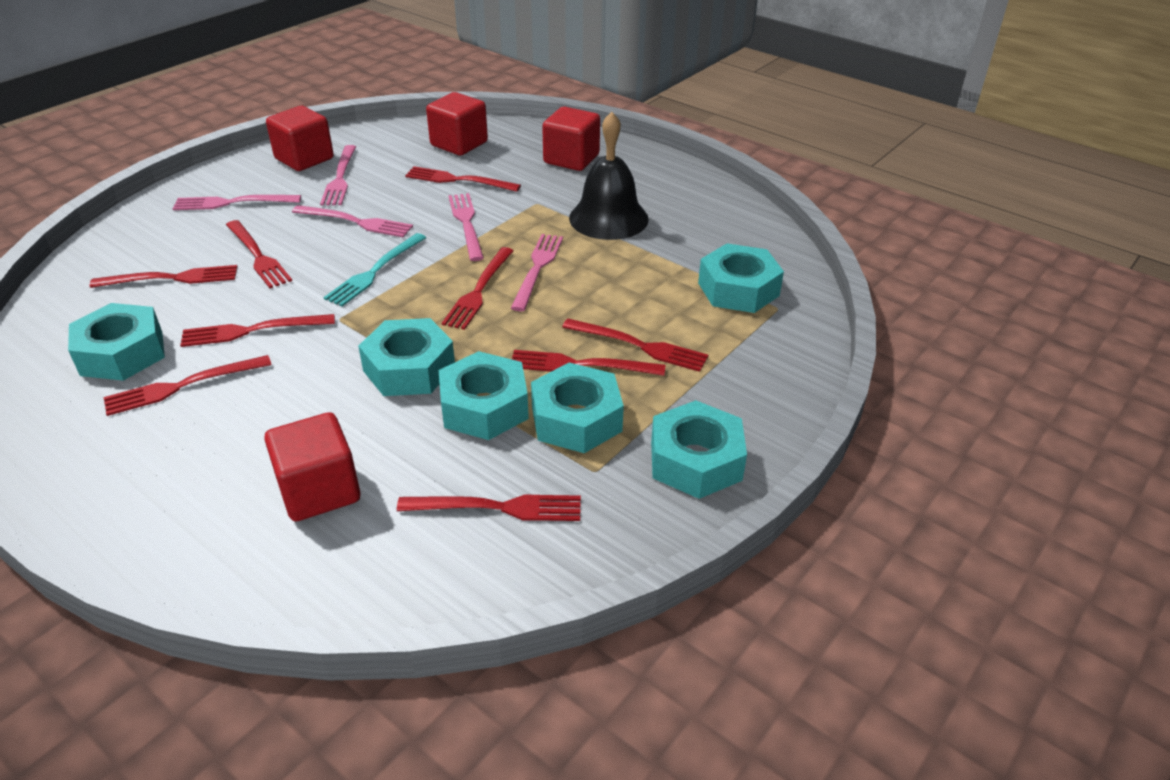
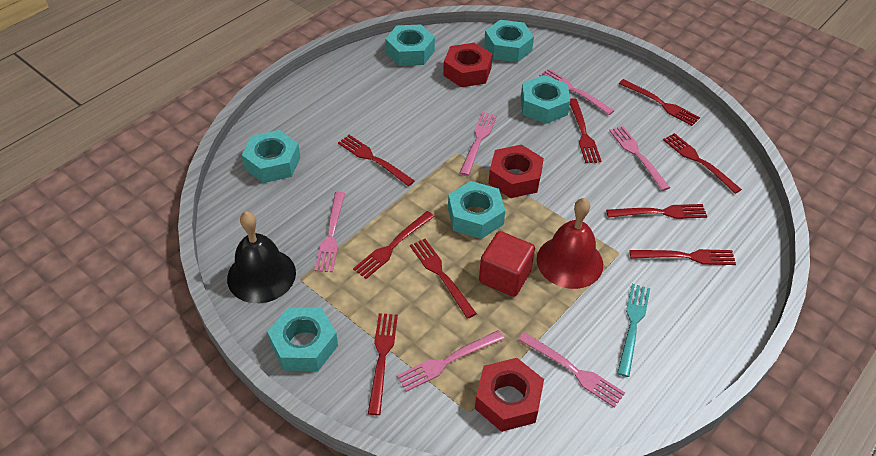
pink fork: [173,195,301,210] [292,205,413,237] [320,145,356,205] [448,193,484,261] [511,234,563,311] = 5 -> [315,191,345,272] [397,330,504,392] [460,112,497,176] [518,332,625,408] [539,69,614,115] [609,126,670,191] = 6
red bell: none = 0 -> [537,198,603,289] = 1
red cube: [264,412,360,521] [266,106,334,171] [426,92,488,155] [542,107,600,171] = 4 -> [479,231,535,297] = 1
red nut: none = 0 -> [443,43,493,87] [475,358,544,432] [488,144,544,198] = 3

